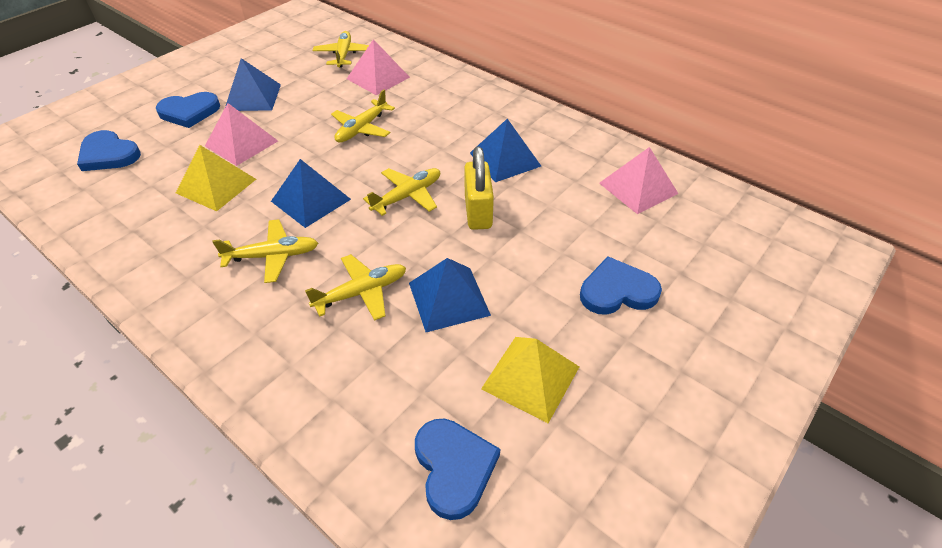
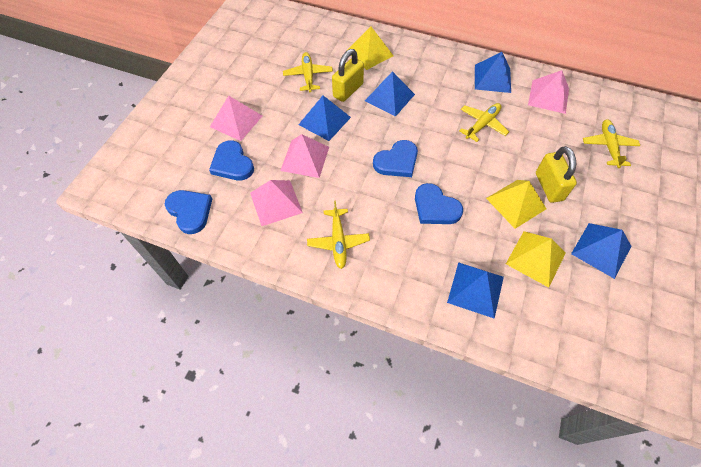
blue pyramid: [225,58,281,111] [271,159,351,228] [409,258,491,332] [470,119,541,182] = 4 -> [298,96,351,141] [365,71,415,117] [447,262,504,319] [475,52,511,93] [571,223,631,279] = 5
pink pyramid: [205,103,278,166] [347,39,410,95] [599,147,679,214] = 3 -> [210,95,262,141] [250,180,303,226] [280,134,329,178] [528,70,569,114] = 4
yellow padlock: [464,146,494,230] = 1 -> [332,49,364,102] [536,146,577,203] = 2
yellow plane: [212,219,318,283] [305,254,406,321] [313,31,369,68] [331,90,395,143] [363,168,440,216] = 5 -> [283,52,333,92] [307,201,370,269] [459,103,509,142] [583,119,640,168] = 4
yellow pyramid: [176,145,256,211] [481,337,579,423] = 2 -> [346,26,394,70] [486,180,546,229] [506,231,566,288] = 3

